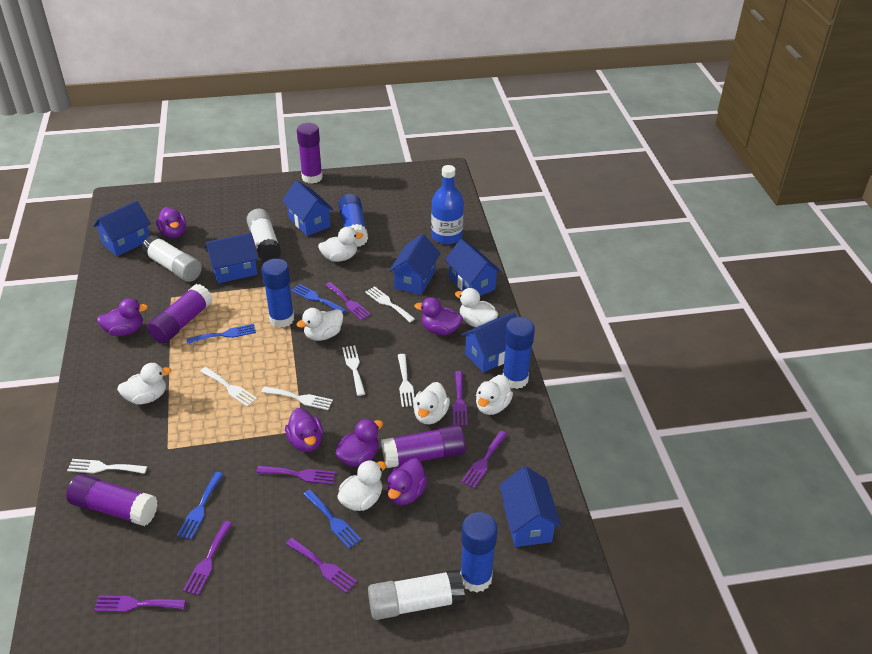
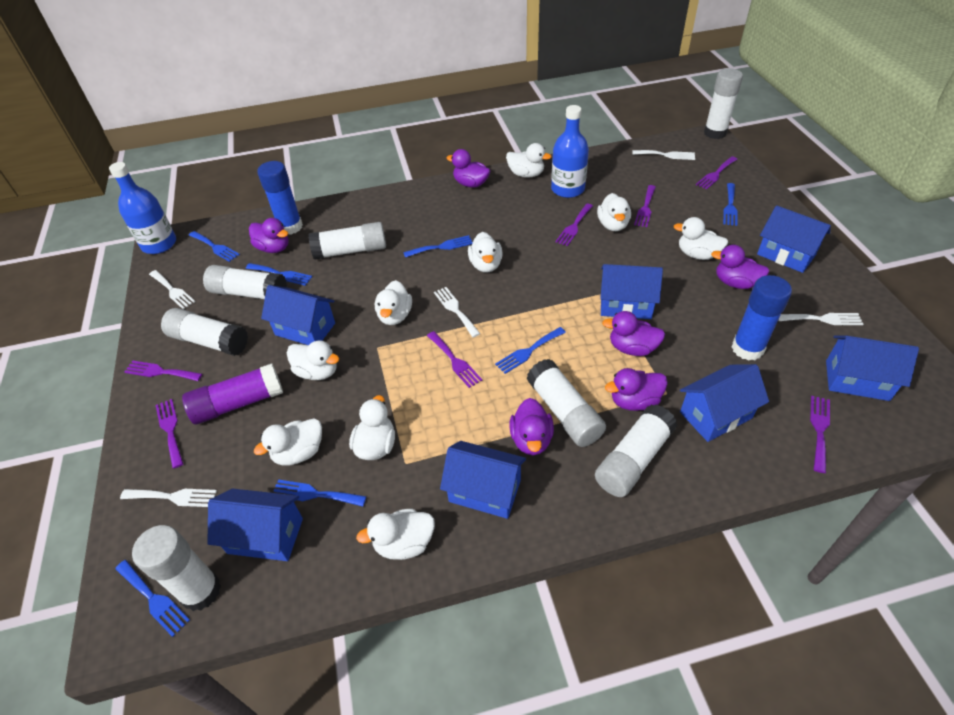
blue bottle: [431,165,464,244] = 1 -> [109,162,176,254] [551,105,589,198] = 2
blue fork: [177,472,224,540] [186,324,256,344] [291,284,346,313] [303,489,362,549] = 4 -> [115,560,190,637] [189,231,240,262] [246,263,312,286] [273,479,366,506] [403,235,473,258] [495,327,566,374] [723,183,738,226] = 7
blue glue stick: [261,259,294,328] [338,194,368,247] [460,512,498,592] [503,317,535,389] = 4 -> [257,161,303,235] [732,275,792,360] = 2
purple glue stick: [66,474,158,526] [147,284,213,344] [297,123,323,184] [381,425,466,468] = 4 -> [182,363,283,424] = 1
white duck: [117,363,171,404] [296,308,343,341] [318,227,363,262] [337,460,386,511] [413,382,450,424] [455,288,499,327] [476,375,513,415] = 7 -> [254,418,322,466] [287,340,339,380] [349,395,395,460] [356,508,435,560] [375,280,412,325] [468,232,503,273] [506,143,552,178] [597,193,631,231] [674,217,728,260] = 9
white fork: [67,459,147,474] [200,367,257,406] [261,386,333,410] [342,345,365,396] [365,286,415,322] [398,354,415,407] = 6 -> [120,489,217,507] [149,270,195,309] [434,287,480,337] [632,150,695,160] [778,313,863,325] = 5
white glue stick: [141,235,202,282] [247,209,282,262] [368,569,465,620] = 3 -> [132,525,221,611] [161,308,248,356] [203,265,287,299] [308,222,386,260] [527,359,606,447] [595,404,677,497] [704,68,743,139] = 7

